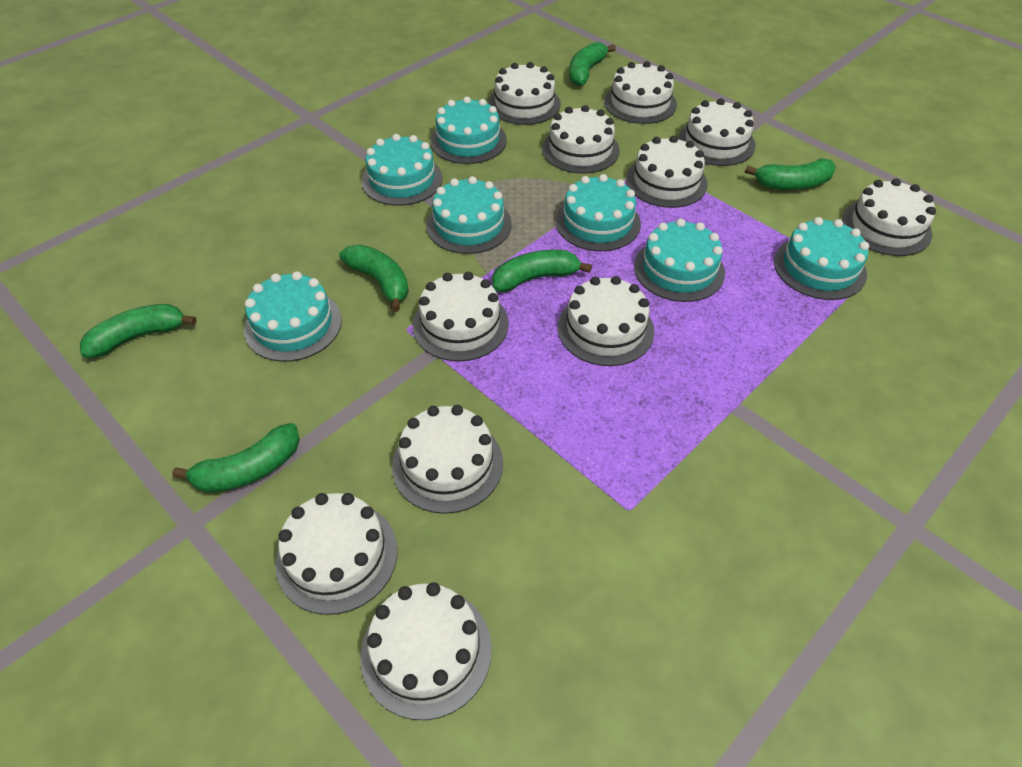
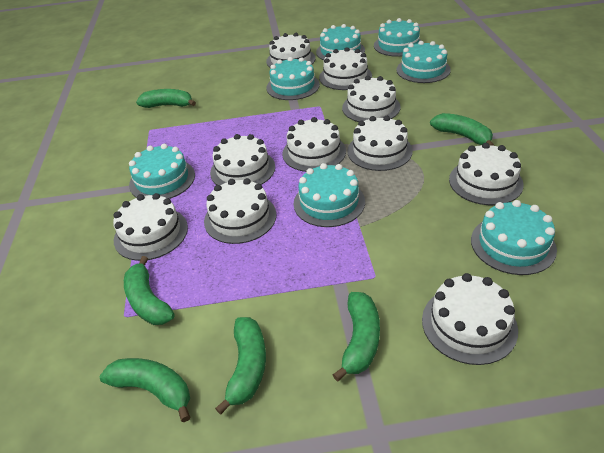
white cake: [275,493,398,615] [361,582,492,720] [392,405,503,514] [413,272,509,361] [488,62,561,125] [542,105,619,174] [558,276,654,366] [604,61,677,124] [626,136,708,208] [678,98,756,166] [842,179,936,256] = 11 -> [113,193,188,261] [204,178,276,244] [210,134,275,185] [266,33,316,68] [282,117,346,172] [319,47,372,90] [342,76,401,122] [347,116,413,171] [422,273,518,365] [449,143,524,205] = 10

